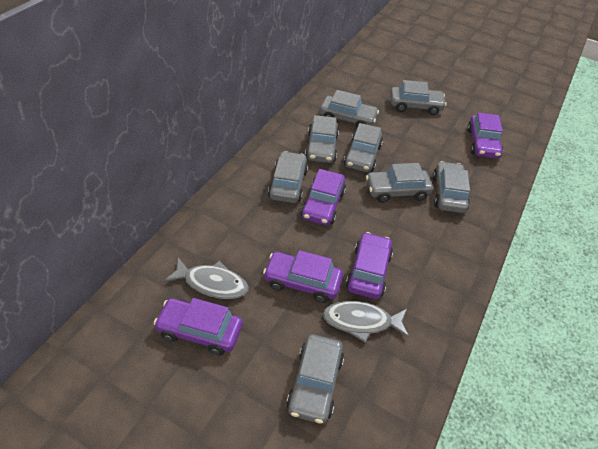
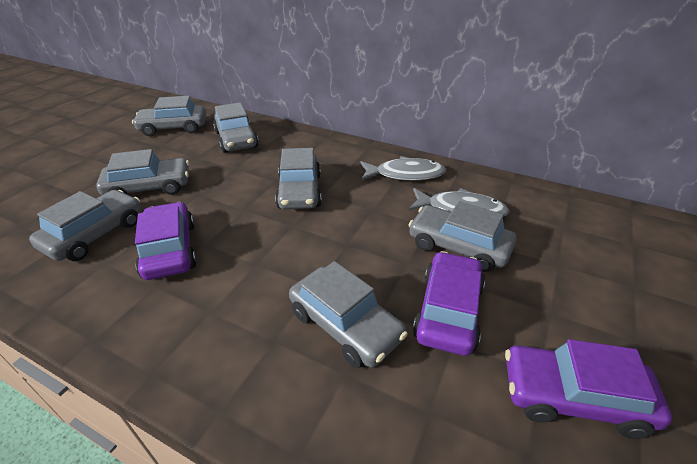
grey car: [268,151,308,203] [287,334,344,424] [305,115,339,163] [320,90,379,128] [344,123,383,172] [366,163,433,203] [390,80,446,115] [433,161,470,213] = 8 -> [29,190,141,261] [96,149,189,195] [132,96,206,136] [213,102,259,153] [275,148,322,209] [289,261,408,368] [409,201,517,272] = 7
purple car: [154,298,243,356] [263,250,343,303] [301,169,346,225] [346,232,393,299] [467,113,503,158] = 5 -> [135,202,197,280] [413,251,485,356] [505,339,672,439] = 3

